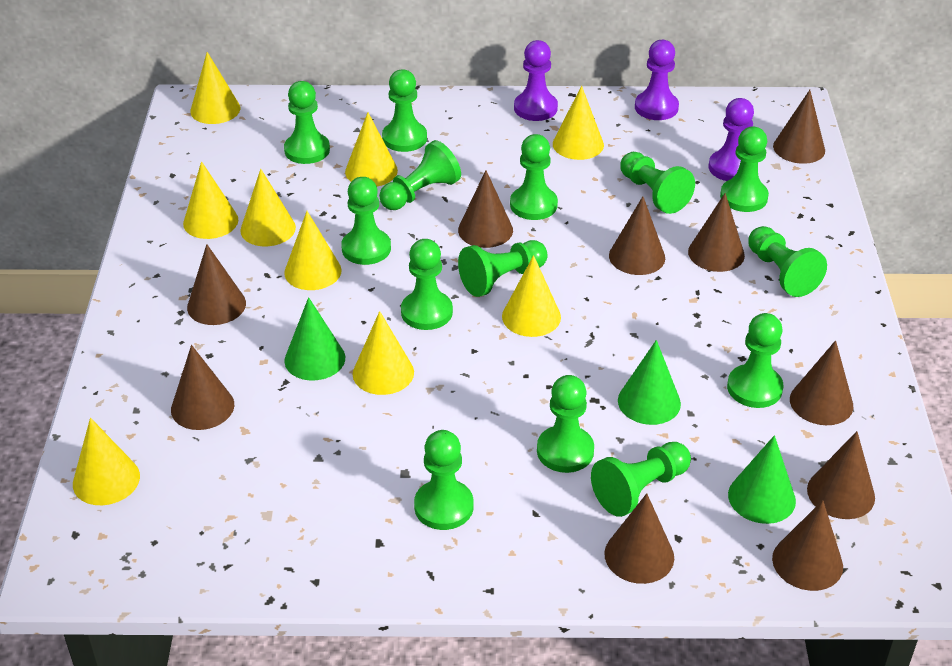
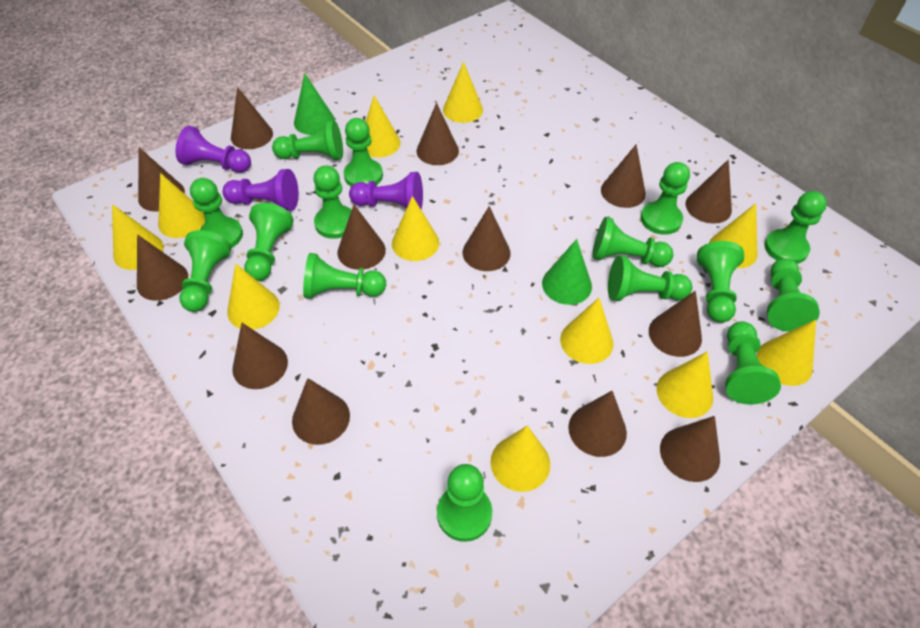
brown cone: [171,345,234,430] [187,244,246,325] [458,170,513,248] [604,493,674,584] [609,196,665,275] [688,193,745,272] [772,500,843,591] [773,90,825,164] [790,340,853,425] [807,431,875,519] = 10 -> [137,234,188,301] [138,148,185,212] [231,87,273,149] [232,323,288,389] [292,378,350,445] [337,205,386,270] [417,103,459,165] [463,206,510,271] [568,391,627,457] [601,144,646,208] [649,291,702,357] [660,416,720,482] [685,159,732,224] = 13
green cone: [284,297,345,381] [618,340,681,425] [728,435,796,524] = 3 -> [294,73,335,135] [542,239,592,305] = 2
green pawn: [284,81,330,164] [341,177,391,265] [379,140,461,210] [382,69,427,152] [401,239,453,330] [414,430,473,530] [458,240,547,297] [510,134,558,220] [537,375,594,473] [591,442,691,517] [620,152,695,214] [720,127,769,212] [727,313,783,408] [748,226,827,297] = 14 -> [179,230,231,312] [190,178,243,248] [244,203,293,281] [272,120,343,160] [303,253,386,299] [313,165,352,239] [344,118,383,186] [437,464,492,542] [592,217,673,267] [608,255,692,301] [641,162,690,235] [697,241,744,323] [725,321,781,404] [764,191,827,264] [767,258,820,332] = 15
yellow cone: [73,418,140,505] [183,161,238,239] [190,52,240,124] [240,169,296,246] [284,211,342,290] [345,112,398,187] [353,311,414,395] [502,255,561,337] [553,86,604,160] = 9 -> [112,204,164,270] [158,173,205,238] [227,264,280,330] [366,95,400,158] [392,196,439,261] [443,62,483,123] [490,425,550,492] [560,298,613,364] [656,352,713,418] [709,203,757,268] [757,320,816,386] = 11

